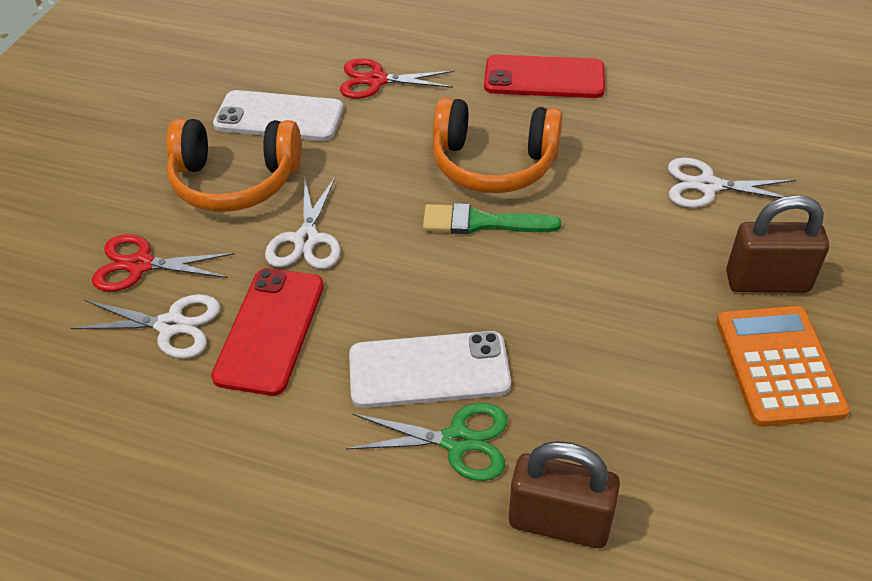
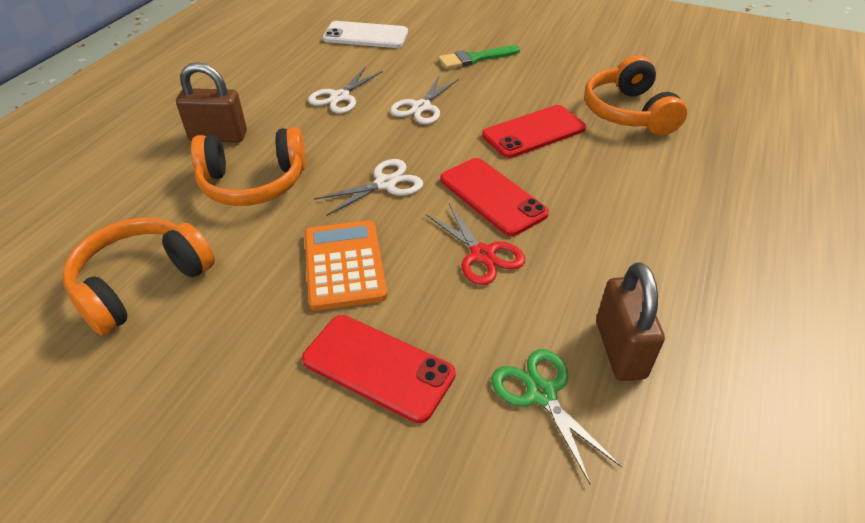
orange headphones: [166,119,301,212] [433,97,563,193] = 2 -> [63,218,215,335] [191,127,306,206] [584,55,687,136] = 3
red phone: [211,268,324,396] [484,55,605,98] = 2 -> [302,315,456,423] [440,158,549,236] [482,105,586,158] = 3
red scissors: [92,234,235,291] [340,58,454,99] = 2 -> [426,204,525,285] = 1
white phone: [213,90,344,141] [349,331,511,408] = 2 -> [323,21,408,48] = 1

